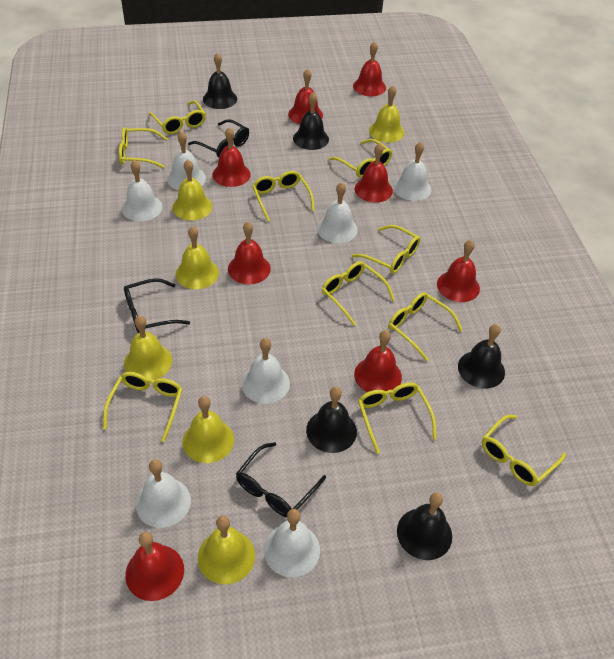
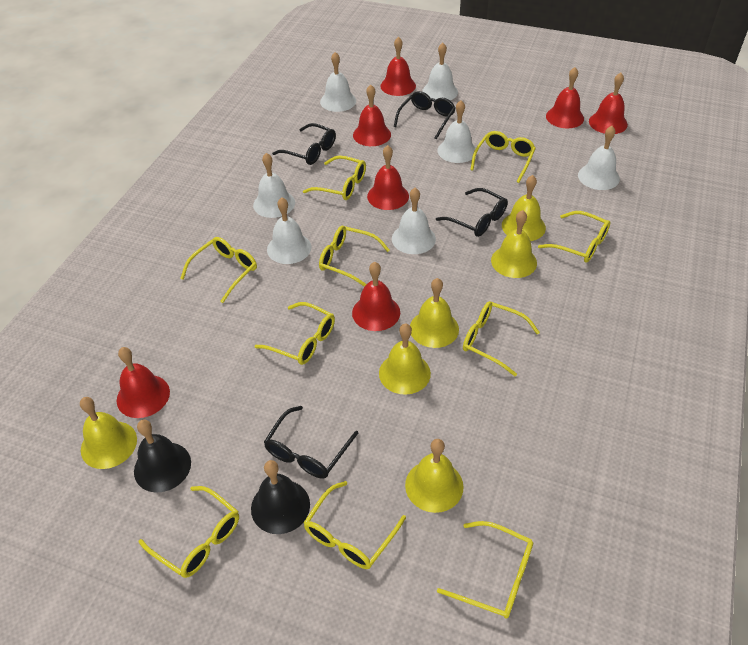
black bell: [203,53,237,109] [293,92,329,150] [306,387,357,453] [397,492,452,560] [458,324,505,389] = 5 -> [134,420,191,492] [251,460,310,534] = 2
black glasses: [124,278,190,333] [188,119,249,158] [236,442,326,517] = 3 -> [264,406,358,478] [272,123,336,165] [394,91,456,139] [436,188,508,237] = 4
red bell: [125,532,184,601] [212,127,251,187] [228,222,271,284] [288,68,323,124] [353,41,386,96] [354,330,402,394] [355,143,393,203] [437,240,480,302] = 8 -> [117,347,170,418] [352,262,400,331] [353,85,391,146] [367,145,409,210] [380,37,416,96] [546,67,584,128] [589,73,628,134] = 7

